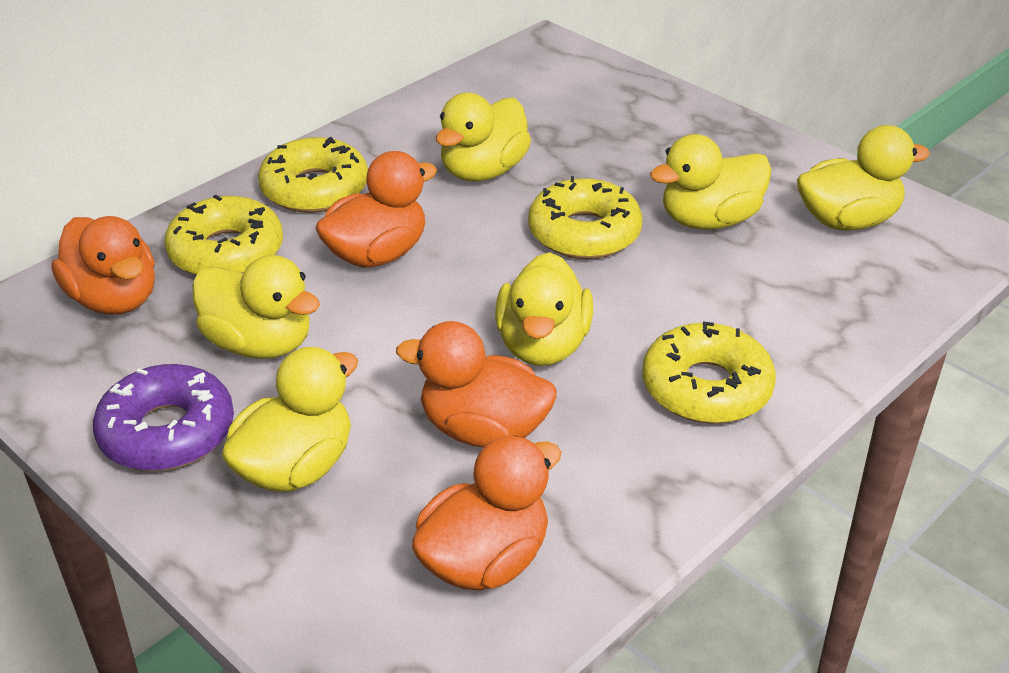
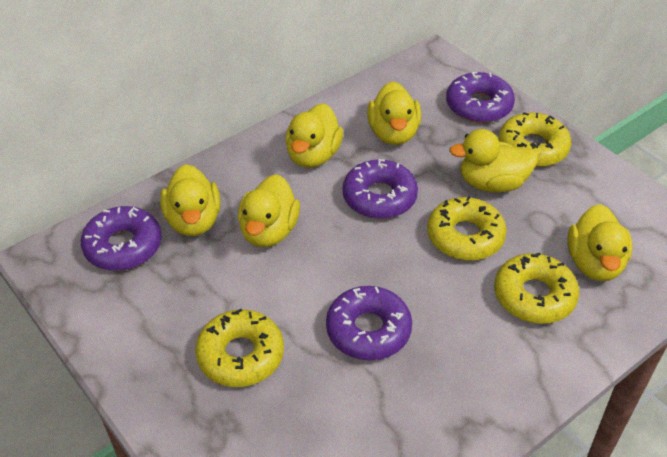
orange duck: [51,216,155,315] [316,151,437,267] [396,321,556,448] [412,436,561,590] = 4 -> none = 0
purple donut: [93,364,234,471] = 1 -> [81,206,162,271] [326,286,412,360] [343,159,418,219] [446,72,515,123] = 4

